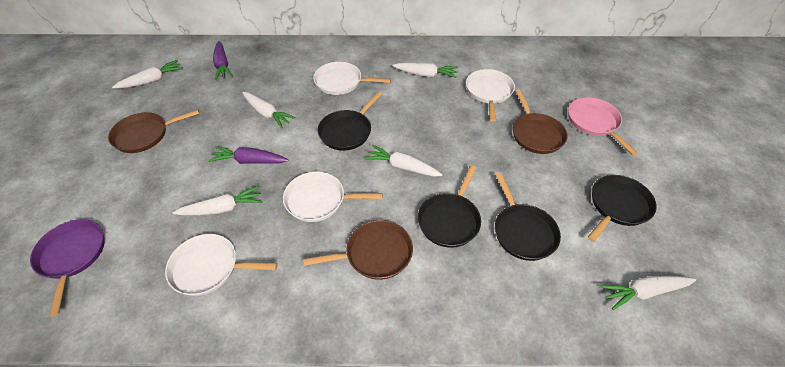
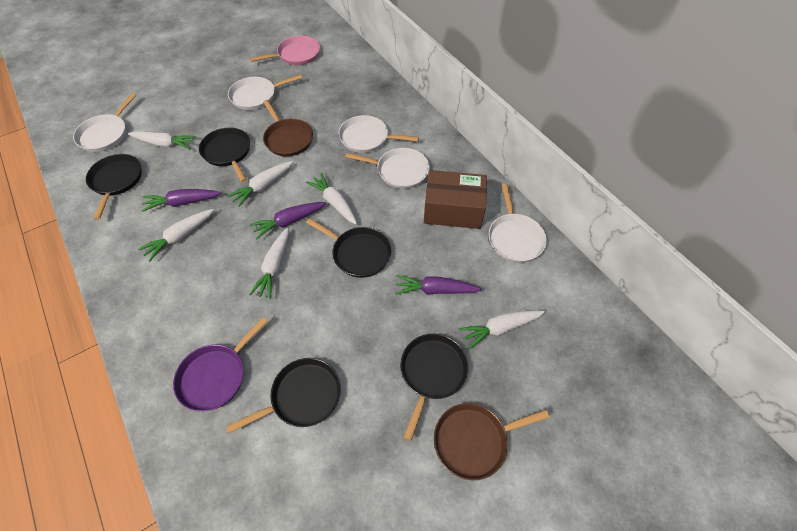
black pan: [318,92,382,151] [418,165,481,248] [495,173,561,261] [587,175,657,242] = 4 -> [86,154,142,220] [199,127,250,182] [226,358,341,433] [306,218,391,278] [400,334,469,441] = 5
brown box: none = 0 -> [424,170,487,229] = 1
brown pan: [108,110,200,153] [303,220,413,280] [513,89,567,154] = 3 -> [263,100,313,157] [434,403,550,480] = 2
purple carrot: [208,146,288,164] [213,41,233,80] = 2 -> [141,189,221,212] [249,202,327,239] [395,275,482,295] = 3
white pan: [165,234,278,296] [283,172,383,222] [313,62,391,95] [466,69,515,122] = 4 -> [73,93,136,152] [228,74,302,110] [338,115,419,153] [345,148,430,189] [488,184,547,263] = 5

